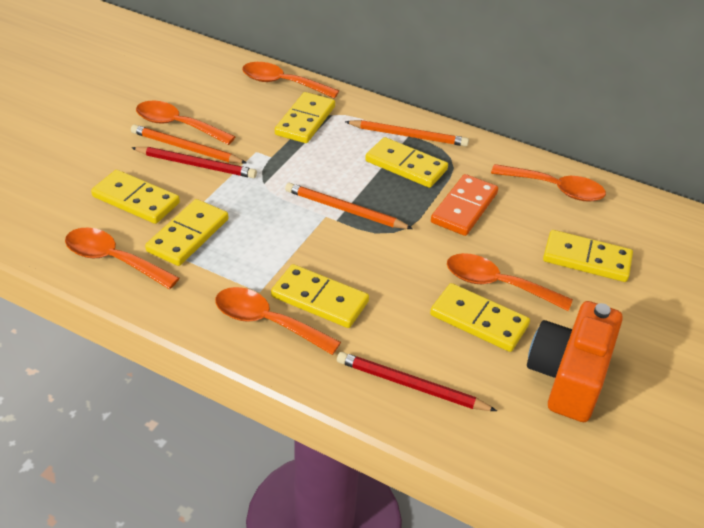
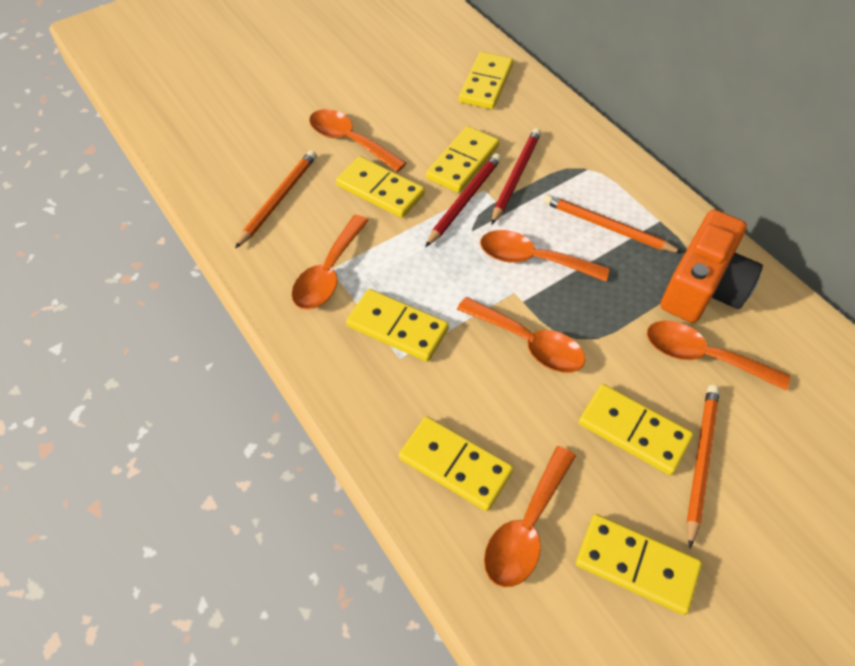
orange domino: [431,174,498,236] = 1 -> none = 0

